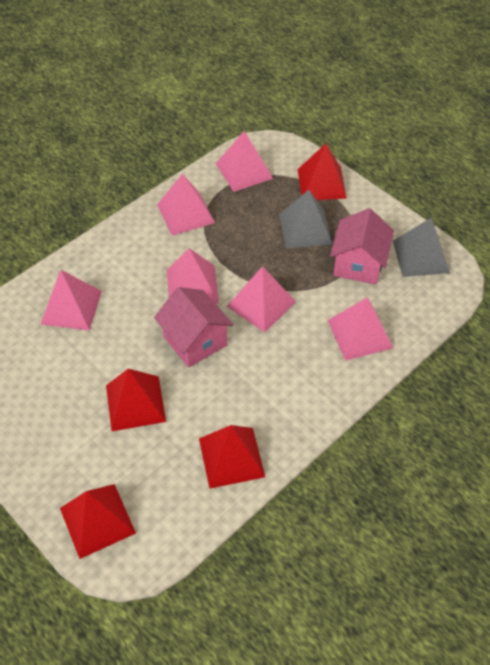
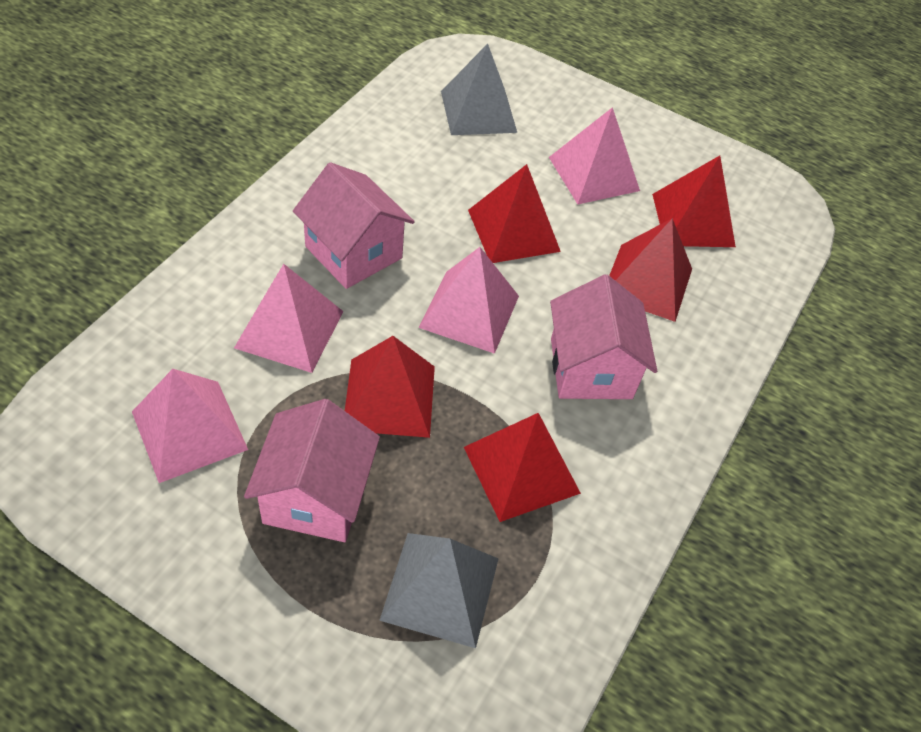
pink house: [154,287,233,368] [330,208,394,285] = 2 -> [244,399,380,542] [293,162,415,289] [550,274,657,399] = 3
pink pyramid: [41,270,102,331] [157,174,215,236] [167,248,219,304] [216,131,273,192] [227,266,296,332] [327,297,393,361] = 6 -> [132,369,248,483] [234,264,344,373] [419,247,519,354] [549,107,640,204] = 4
red pyramid: [60,484,136,559] [106,369,166,431] [199,425,265,489] [298,144,347,200] = 4 -> [345,336,435,438] [464,413,581,522] [468,164,561,263] [609,218,692,322] [652,156,736,247] = 5

